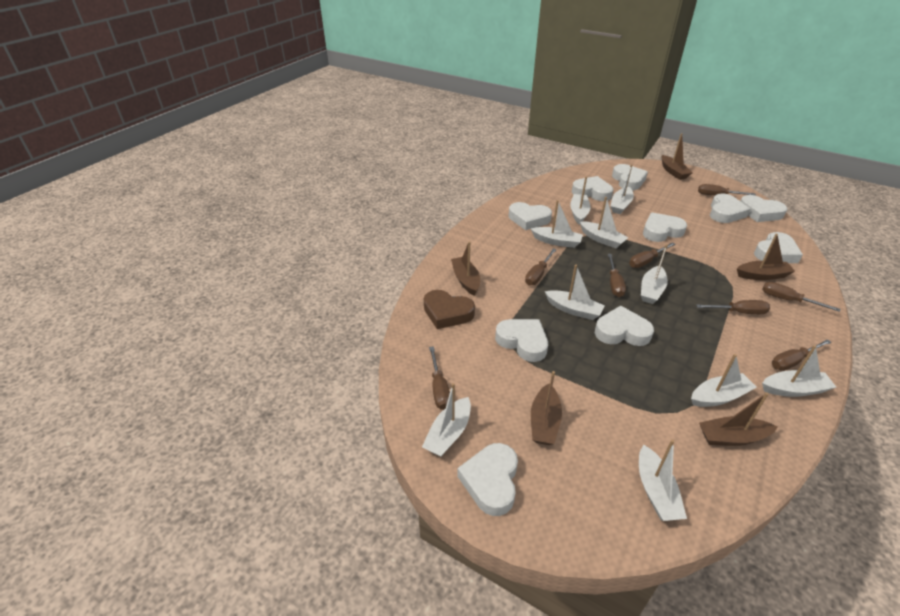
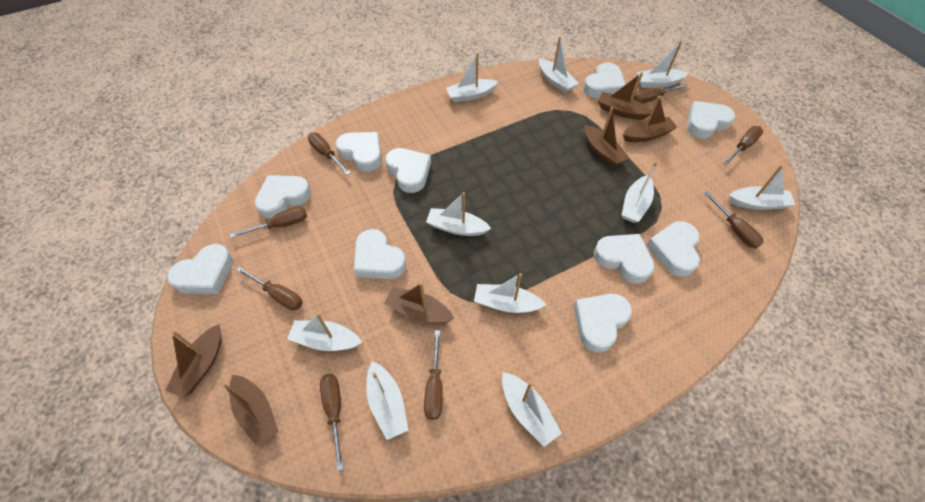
brown boat: [451,241,480,296] [531,371,562,445] [662,133,692,180] [699,392,777,446] [737,234,795,280] = 5 -> [165,324,221,398] [222,375,279,447] [384,283,454,323] [584,107,629,167] [598,72,651,120] [623,96,677,142] = 6
brown heart: [424,290,475,329] = 1 -> none = 0

